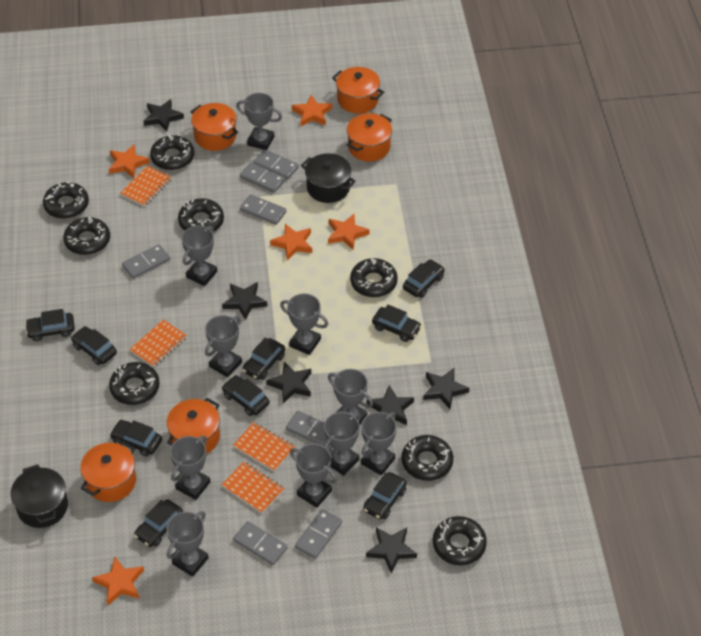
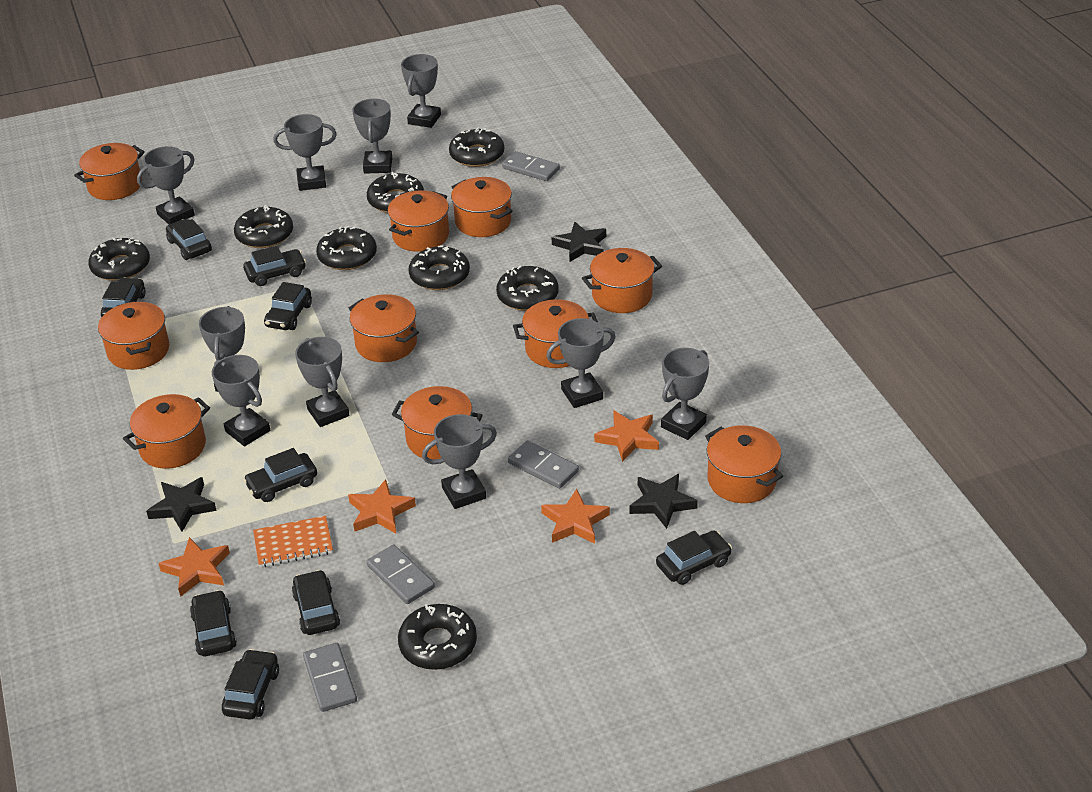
black pot: [10,464,68,528] [301,153,356,203] = 2 -> none = 0
black star: [143,99,184,132] [222,282,268,320] [266,362,311,403] [366,527,417,574] [367,385,414,425] [423,368,469,409] = 6 -> [146,477,217,532] [552,222,606,262] [629,474,698,529] = 3
grey domino: [122,244,170,279] [233,521,288,565] [240,162,285,193] [240,194,287,225] [254,149,299,179] [286,411,329,448] [295,509,342,559] = 7 -> [303,643,357,712] [366,545,435,604] [502,151,560,181] [508,441,579,489] = 4
orange notebook: [120,166,171,207] [130,319,187,367] [221,462,284,513] [233,422,295,471] = 4 -> [253,516,333,567] = 1
orange pot: [80,441,136,502] [167,398,220,454] [190,103,238,151] [332,67,384,113] [347,113,392,161] = 5 -> [74,143,145,200] [98,301,169,370] [123,394,210,469] [349,294,419,362] [388,190,449,252] [392,386,482,459] [451,177,512,237] [513,299,598,368] [582,248,662,313] [705,425,783,503] = 10
orange star: [92,557,144,606] [109,144,150,178] [270,224,312,260] [292,95,332,126] [328,214,370,250] = 5 -> [158,537,230,597] [348,479,416,534] [541,489,610,544] [594,410,659,462] = 4

